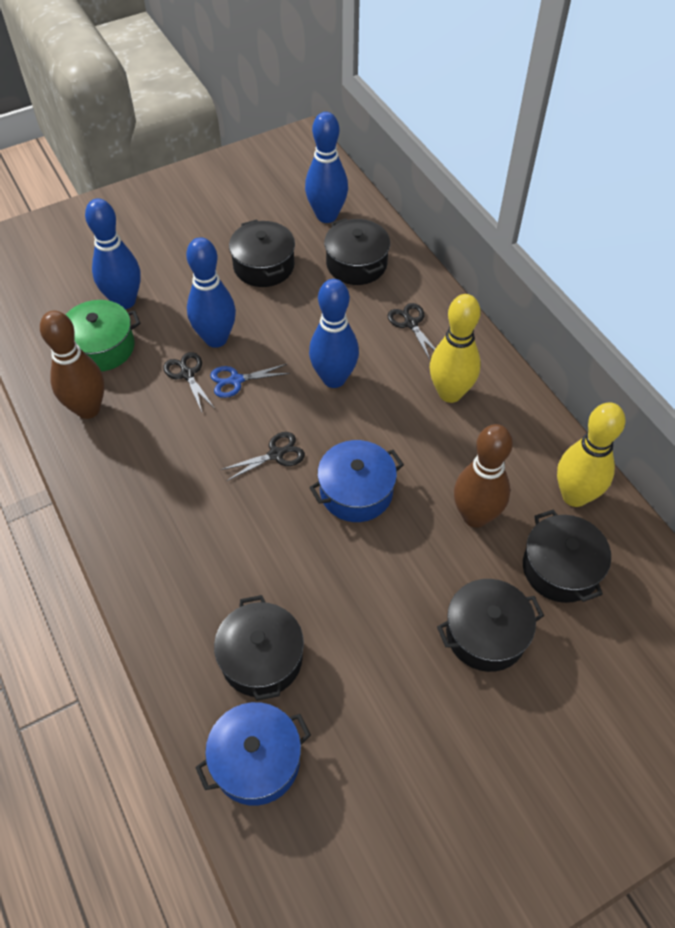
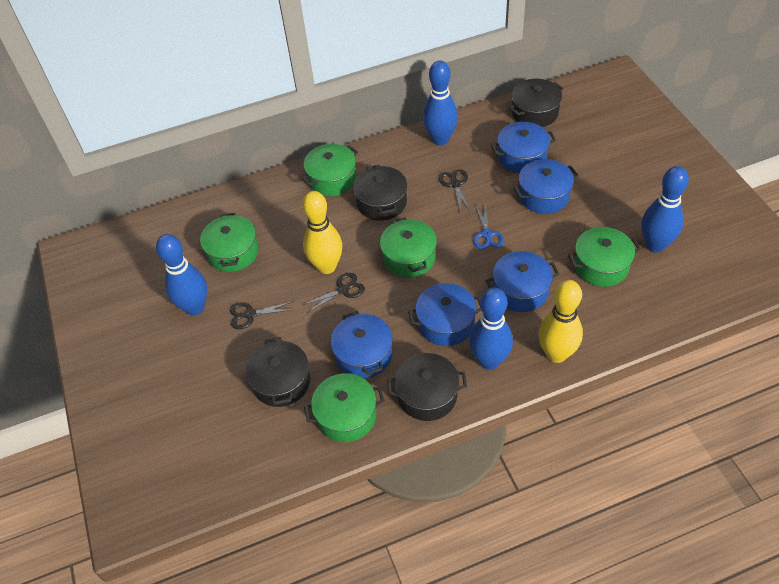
black pot: [214,595,304,701] [229,219,295,287] [324,218,390,285] [437,579,544,672] [523,510,611,603] = 5 -> [246,337,310,407] [353,165,407,221] [387,353,467,421] [509,79,564,127] = 4
blue pot: [195,702,311,806] [309,440,404,522] = 2 -> [331,311,393,378] [408,283,482,346] [486,251,559,312] [491,122,556,173] [513,159,578,214] = 5
brown bowling pin: [40,311,105,419] [454,424,513,528] = 2 -> none = 0
green pot: [66,300,140,371] = 1 -> [200,213,259,272] [302,144,358,196] [304,373,385,442] [380,217,437,278] [568,227,641,287] = 5

